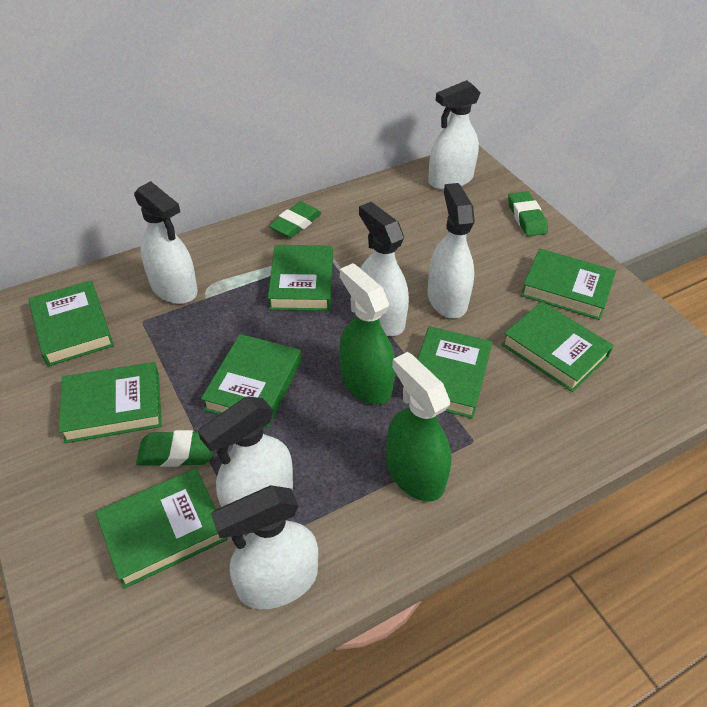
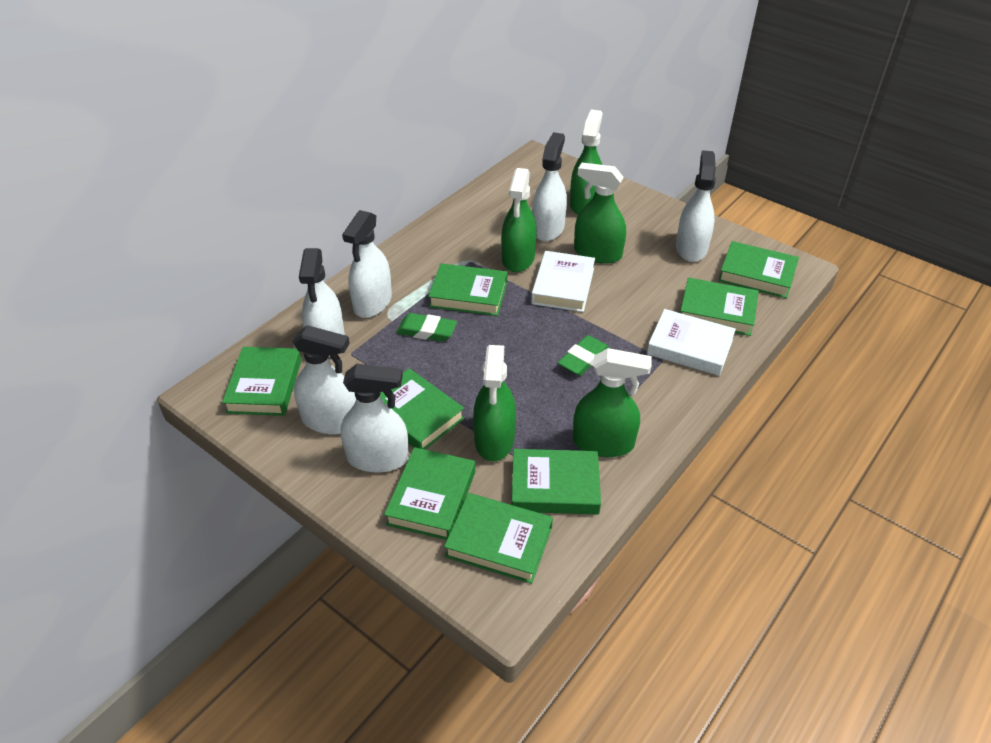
green eraser: [136,430,214,467] [268,202,322,238] [508,191,548,236] = 3 -> [396,313,457,342] [558,335,610,376] = 2
green spray bottle: [339,263,395,405] [386,352,451,502] = 2 -> [473,345,516,461] [501,168,537,272] [570,110,603,215] [573,348,652,457] [574,163,626,264] = 5
white book: none = 0 -> [531,251,595,312] [647,309,736,376] = 2

